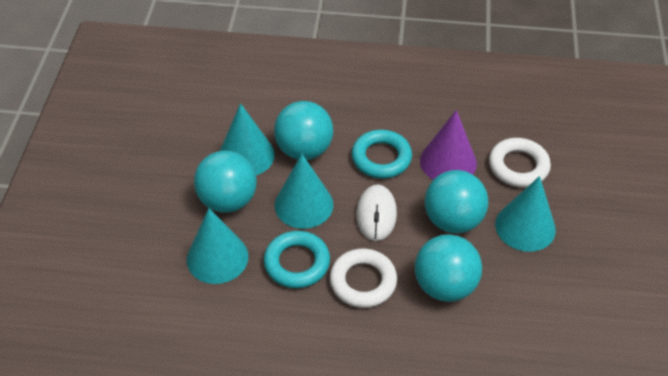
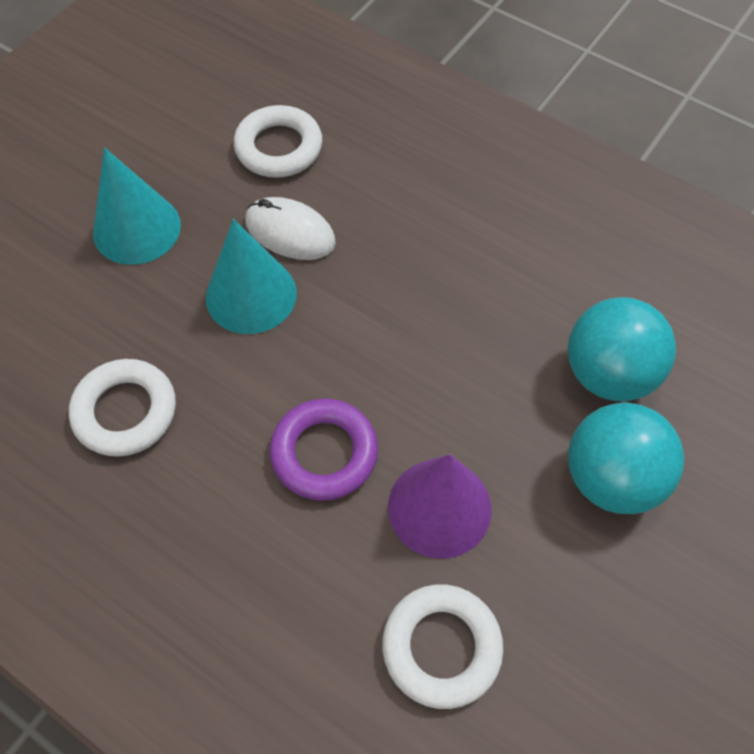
purple ring: none = 0 -> [270,399,378,501] = 1
turquoise ball: [194,151,257,213] [274,101,333,160] [415,234,482,302] [425,170,488,233] = 4 -> [568,297,676,402] [568,403,684,514] = 2
turquoise cone: [187,208,248,284] [220,103,275,175] [275,154,333,229] [495,176,556,252] = 4 -> [93,148,181,265] [206,219,297,334] = 2
turquoise ring: [264,231,330,288] [352,130,412,179] = 2 -> none = 0
white ring: [330,248,397,308] [489,138,551,187] = 2 -> [69,359,176,457] [234,105,322,178] [382,584,504,709] = 3

